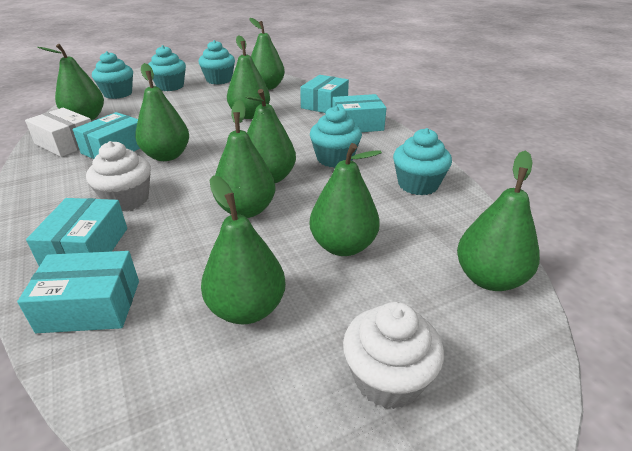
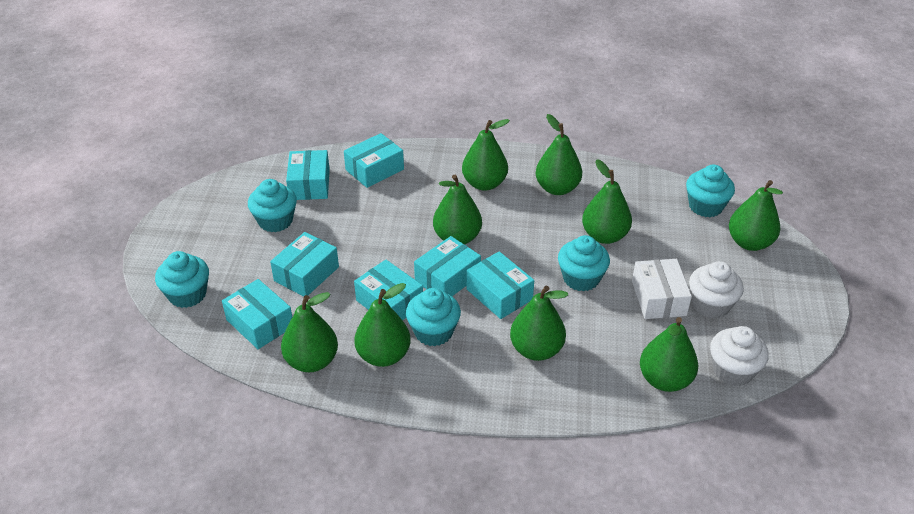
turquoise box: [17,251,139,333] [26,198,127,266] [73,112,140,159] [300,75,349,113] [332,94,386,132] = 5 -> [222,279,292,349] [270,232,339,296] [286,150,330,200] [344,133,404,188] [354,260,423,320] [414,236,481,296] [467,251,534,319] = 7

